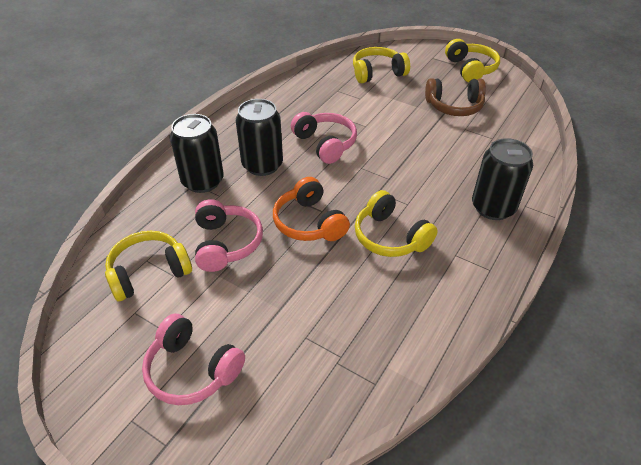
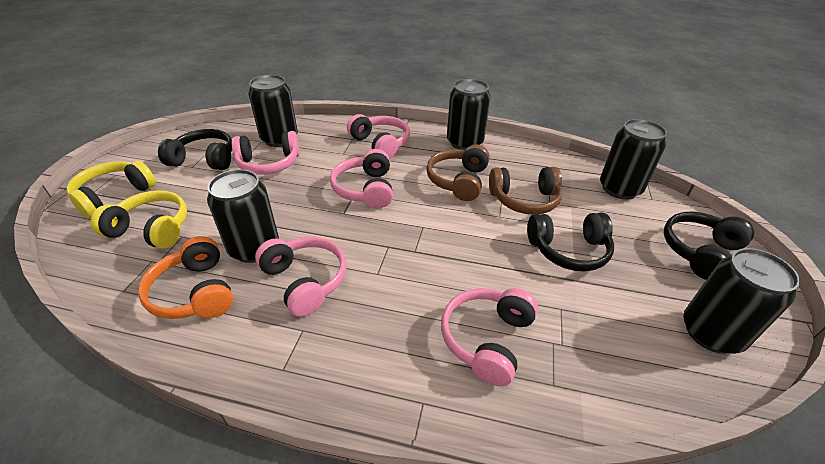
black can: [170,114,224,193] [236,99,283,176] [472,138,533,220] = 3 -> [207,169,279,263] [248,75,298,147] [447,79,491,150] [600,119,667,199] [683,248,800,354] = 5
black headphones: none = 0 -> [158,129,232,170] [527,213,614,272] [664,211,754,280] = 3
brown headphones: [425,78,486,116] = 1 -> [426,144,490,201] [489,167,562,215] = 2
pink headphones: [142,314,245,405] [195,199,263,272] [291,112,357,164] = 3 -> [232,131,299,175] [255,236,347,317] [330,149,393,208] [347,114,410,159] [441,288,538,386] = 5
yellow headphones: [105,231,192,301] [353,47,410,83] [355,190,438,257] [445,39,500,82] = 4 -> [66,161,156,219] [90,190,187,249] = 2

